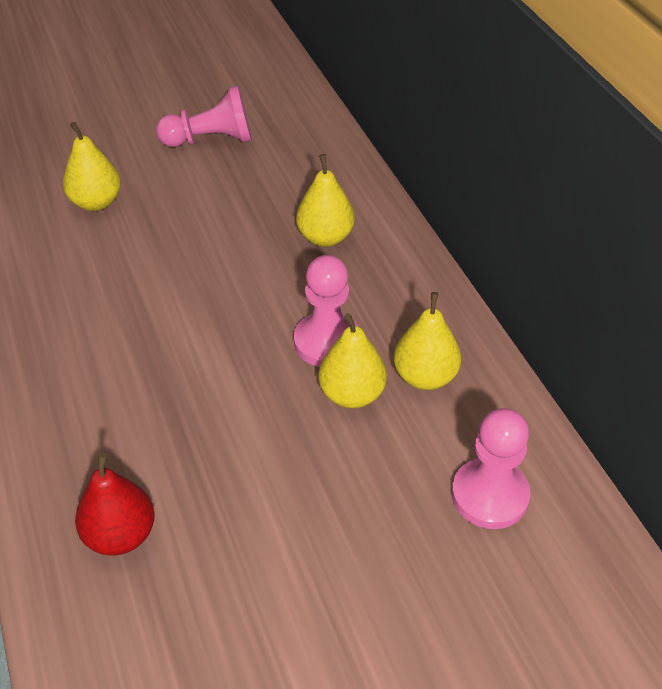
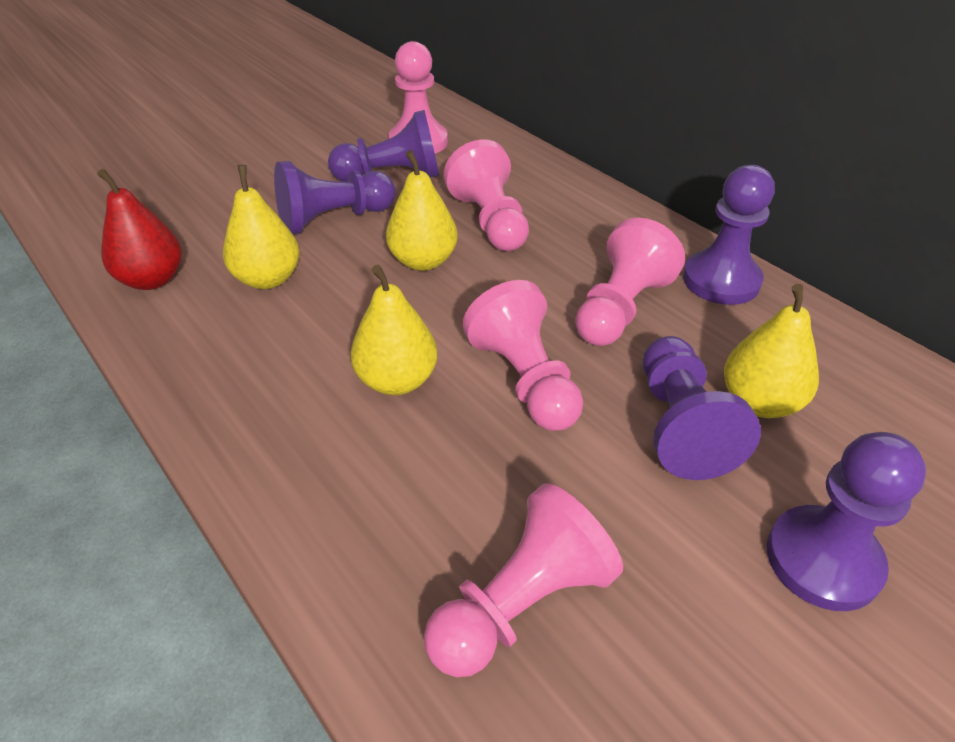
pink pawn: [156,86,252,147] [294,255,359,367] [452,408,530,529] = 3 -> [389,41,448,154] [424,483,623,677] [444,139,529,251] [462,280,583,431] [575,218,685,346] = 5
purple pawn: none = 0 -> [274,161,396,234] [328,110,440,182] [643,336,761,480] [683,165,775,305] [767,432,926,611] = 5

